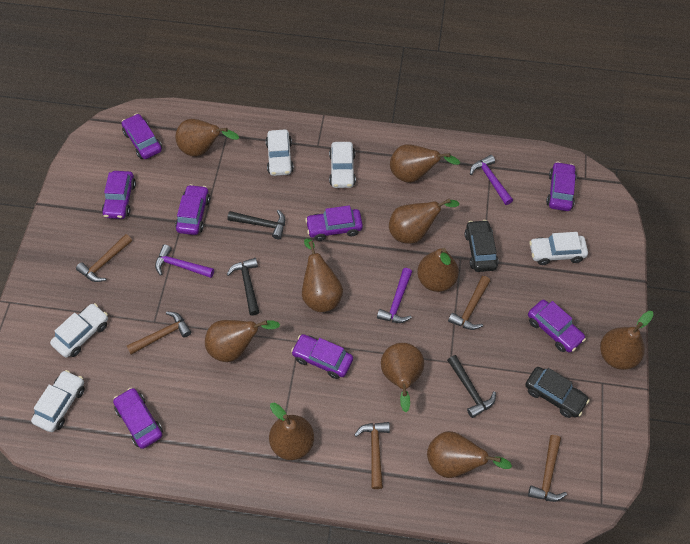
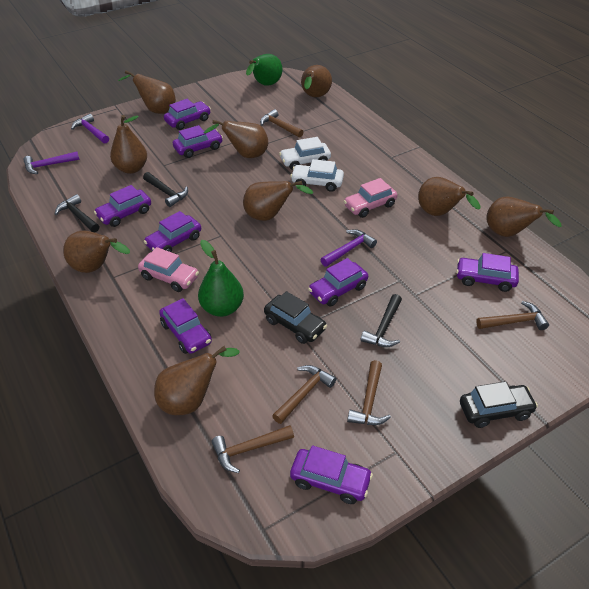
brown pear: [175,119,239,157] [205,320,280,362] [269,403,314,460] [302,238,343,312] [381,343,424,412] [389,199,459,244] [390,144,460,183] [417,248,459,292] [427,431,512,478] [600,311,654,370] = 10 -> [63,231,130,273] [110,115,147,174] [118,70,176,114] [154,346,240,415] [204,120,268,158] [243,181,313,221] [301,65,332,97] [418,177,481,216] [486,196,562,237] = 9
green pear: none = 0 -> [198,240,244,317] [246,54,283,86] = 2
pink car: none = 0 -> [138,247,199,292] [344,178,398,218] = 2
white car: [31,370,85,432] [50,303,108,358] [266,130,294,176] [329,142,356,188] [529,232,588,265] = 5 -> [279,137,331,170] [290,159,344,192] = 2

